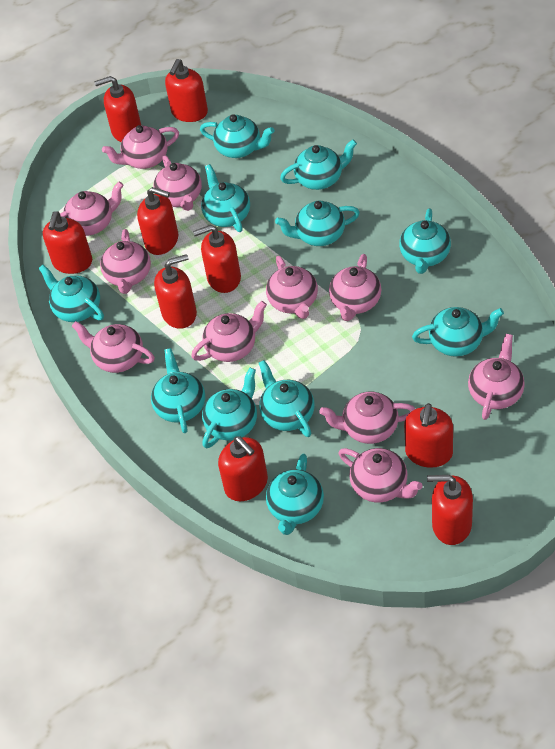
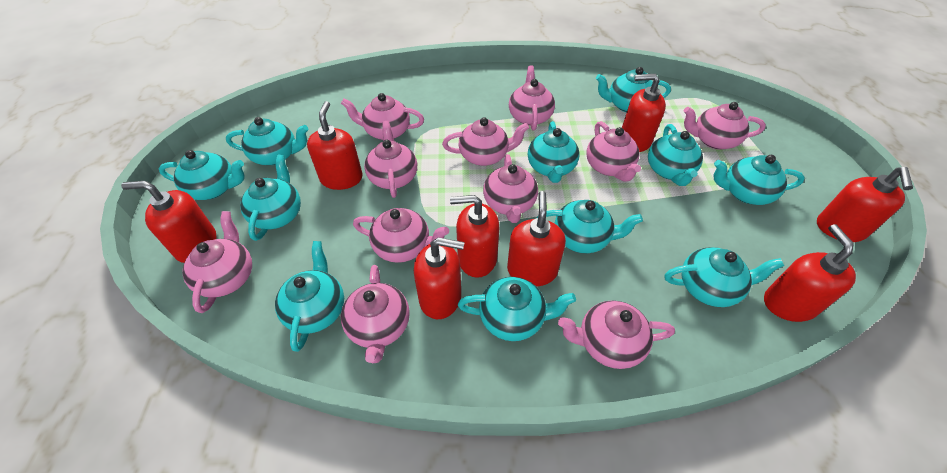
red soap dispenser: [43,211,92,274] [94,76,141,142] [137,187,178,255] [154,254,197,329] [165,59,208,122] [193,225,241,293] [218,436,268,501] [404,403,453,468] [427,475,473,545] = 9 -> [121,181,217,263] [307,101,362,190] [414,237,464,319] [450,195,500,278] [507,191,566,287] [622,74,666,152] [764,224,856,322] [817,167,913,242] = 8

